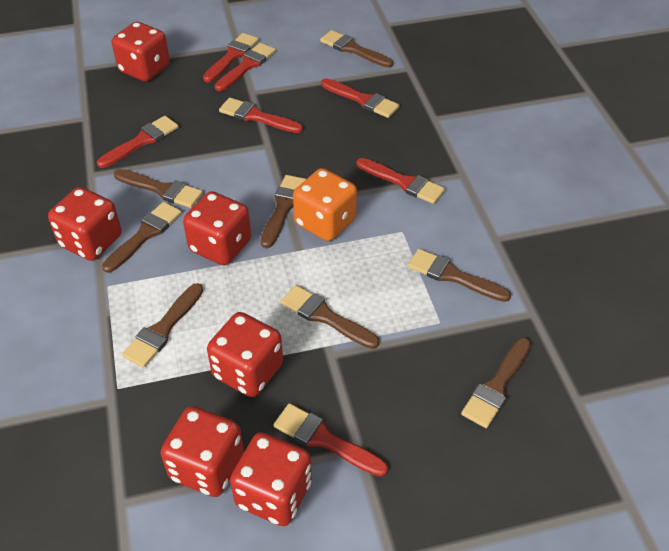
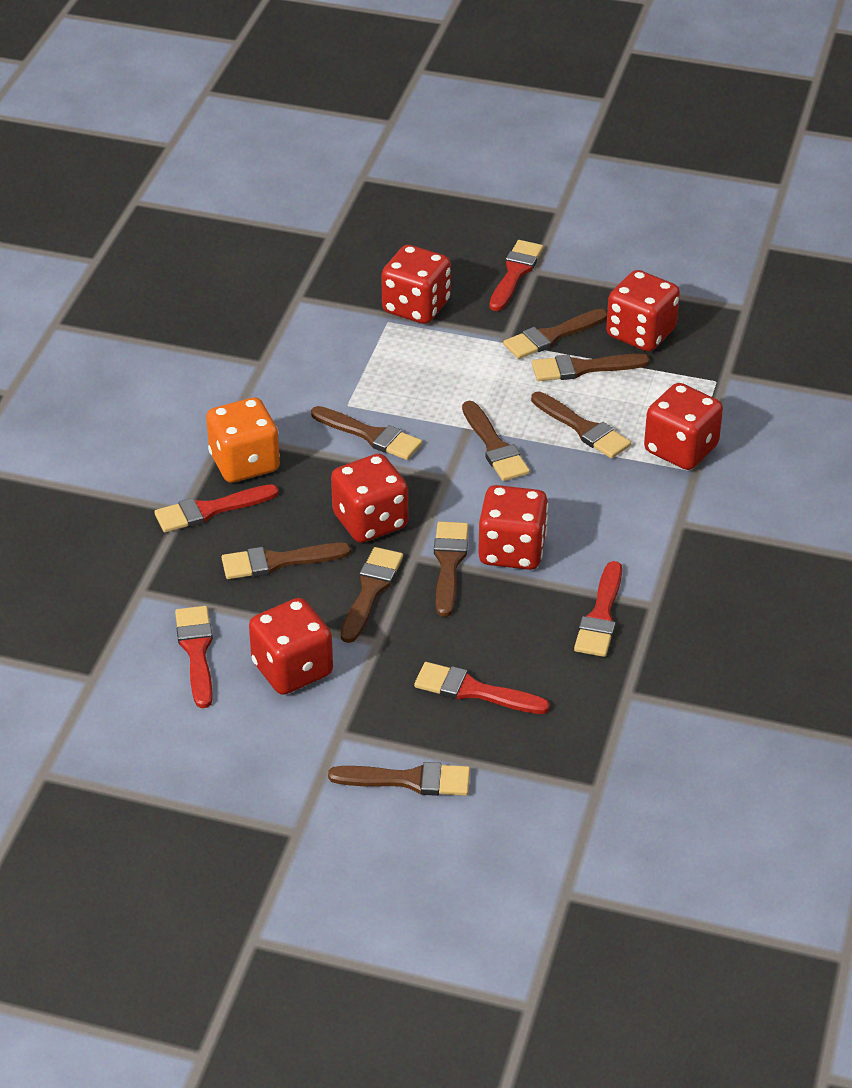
brown brush: [102,202,182,273] [114,169,203,208] [122,283,203,368] [261,175,306,248] [280,285,379,349] [320,30,393,68] [408,249,511,302] [461,338,531,428] = 8 -> [222,543,351,579] [311,406,422,460] [328,762,470,796] [341,547,403,643] [434,521,469,617] [462,401,530,481] [503,309,607,359] [531,392,631,458] [532,354,650,381] = 9
red brush: [97,116,179,168] [203,33,259,82] [215,43,276,91] [219,98,303,133] [274,403,388,477] [321,78,400,118] [356,158,445,204] = 7 -> [154,484,279,533] [175,606,213,708] [414,662,550,714] [489,240,543,311] [574,561,622,657] = 5

